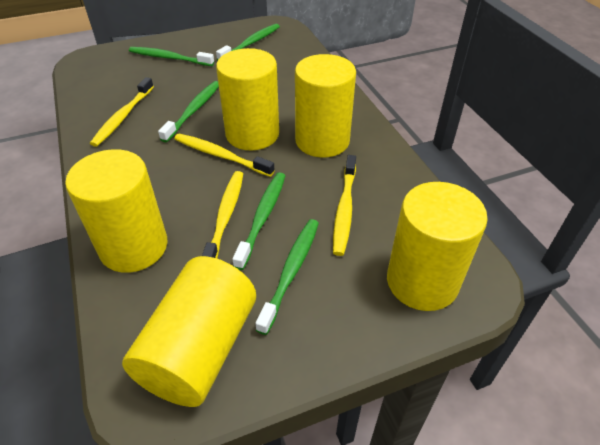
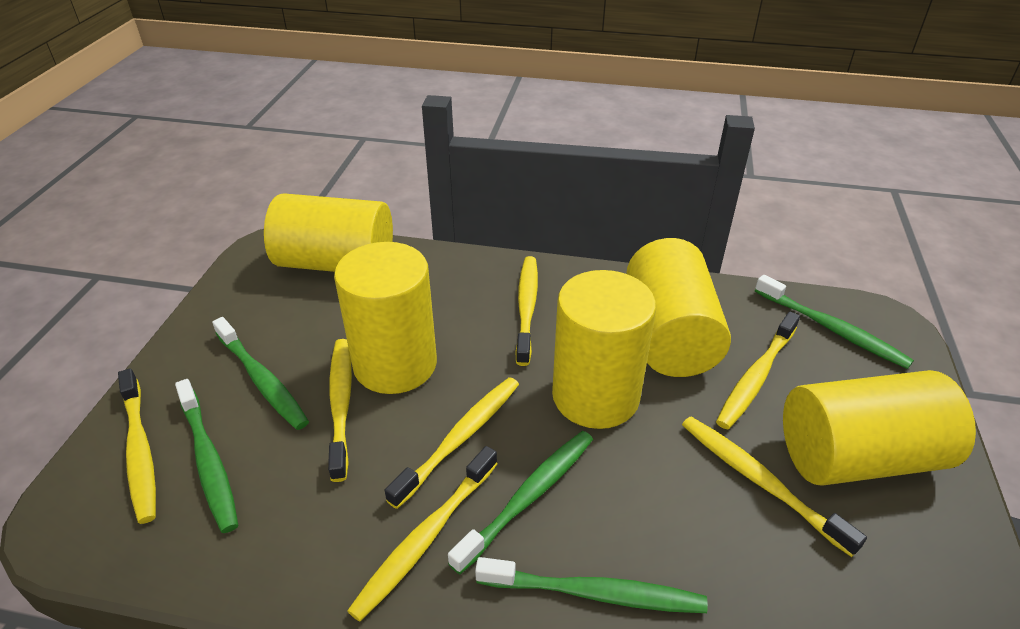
yellow toothbrush: [90,77,154,147] [174,134,275,177] [202,171,243,259] [333,155,356,256] = 4 -> [118,368,156,524] [328,339,352,482] [347,446,497,622] [385,377,519,509] [515,256,538,366] [682,417,867,557] [716,311,800,429] = 7

